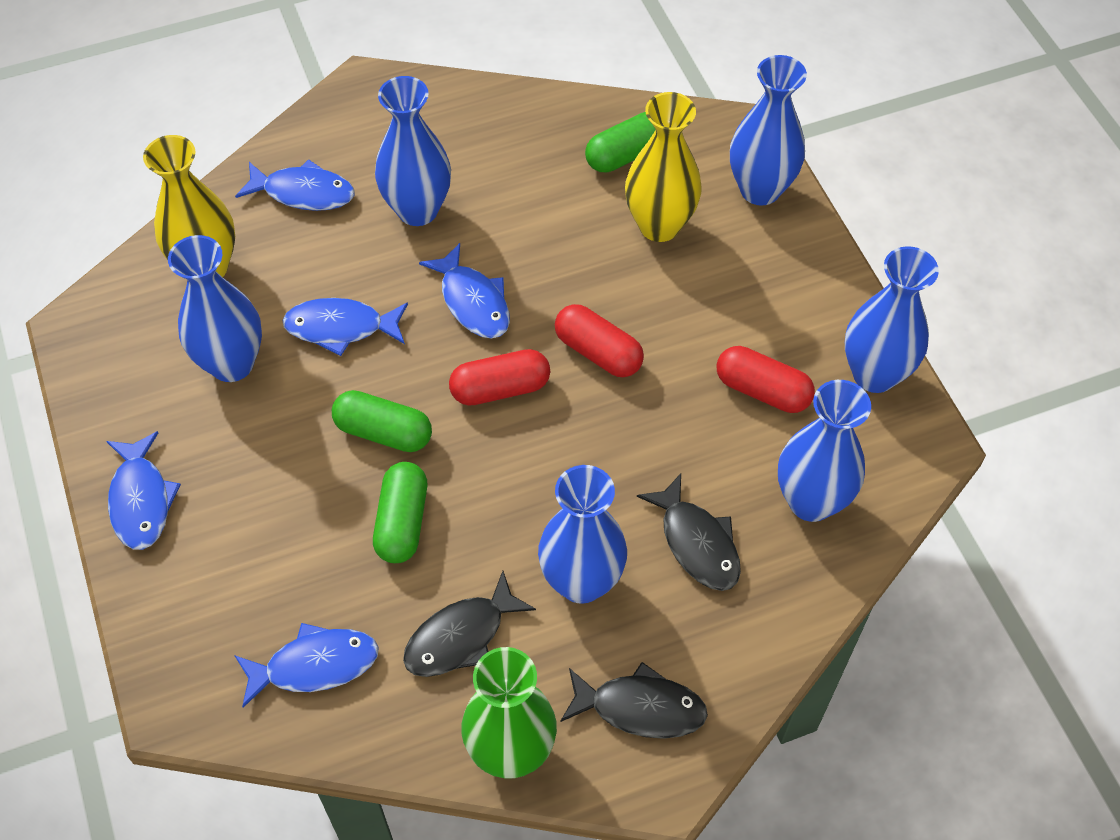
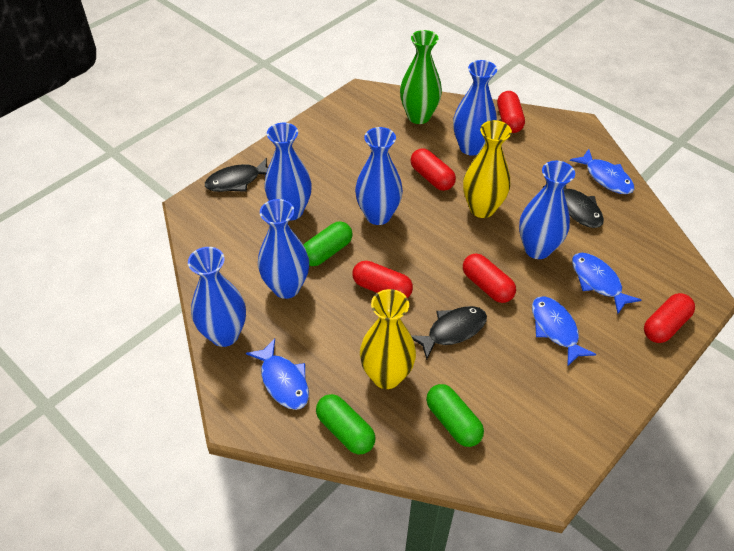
blue fish: [106,431,181,550] [234,623,379,708] [235,159,354,211] [282,298,408,356] [419,243,510,338] = 5 -> [246,338,309,410] [532,296,596,367] [570,149,634,194] [572,253,641,314] = 4
red capsule: [449,349,550,406] [555,304,644,377] [717,346,815,413] = 3 -> [352,261,413,298] [411,148,456,191] [463,253,516,303] [497,91,525,133] [644,293,695,343] = 5

